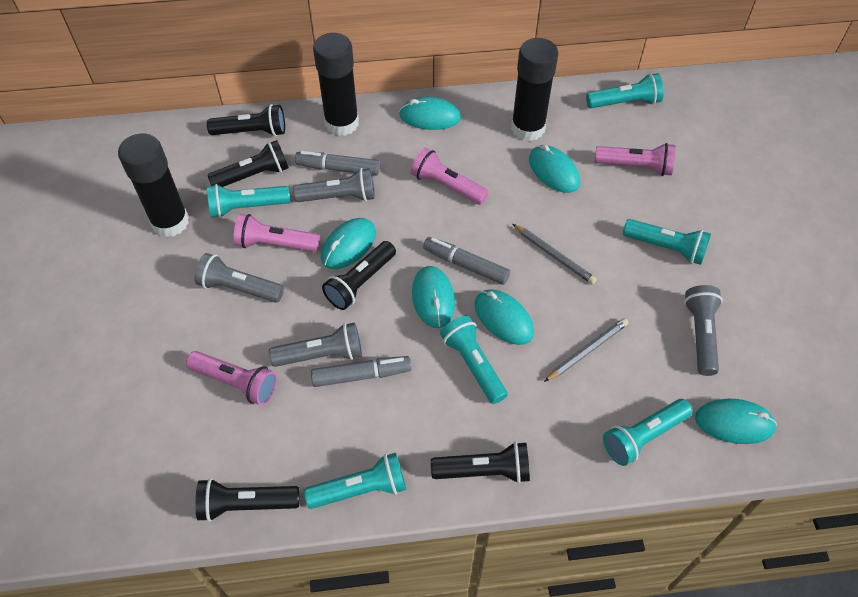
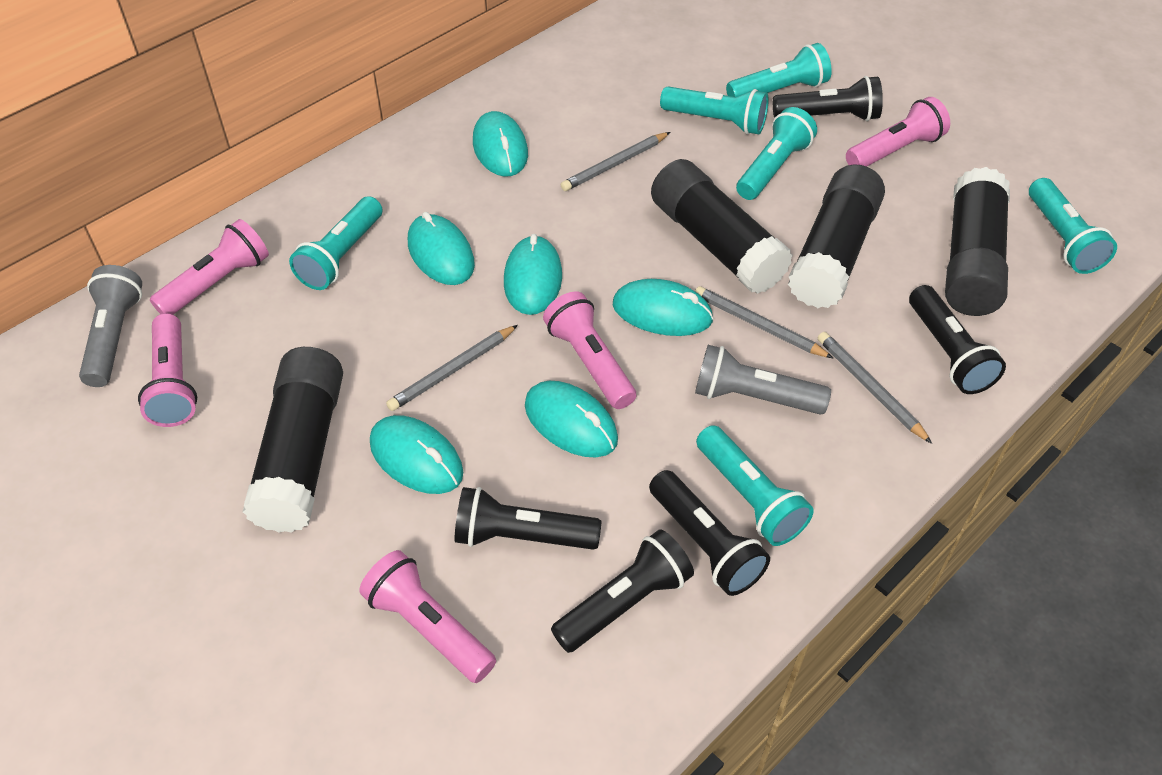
black glue stick: [118,133,189,237] [313,33,359,136] [511,38,558,141] = 3 -> [243,347,343,533] [651,159,793,294] [788,164,885,308] [945,167,1010,316] = 4
grey flashlight: [194,253,284,303] [269,322,362,367] [293,168,375,202] [684,285,723,376] = 4 -> [79,265,142,387] [695,345,831,415] = 2
grey marker: [295,151,380,175] [311,356,411,387] [423,237,510,285] = 3 -> none = 0
grey pencil: [513,224,597,284] [544,318,629,382] = 2 -> [386,325,518,411] [561,132,670,191] [695,286,833,358] [818,332,932,444] = 4
pink flashlight: [186,351,277,405] [234,214,320,252] [411,148,489,205] [595,143,676,176] = 4 -> [138,313,197,427] [150,219,269,314] [359,550,496,683] [543,291,636,409] [846,97,950,167] = 5

